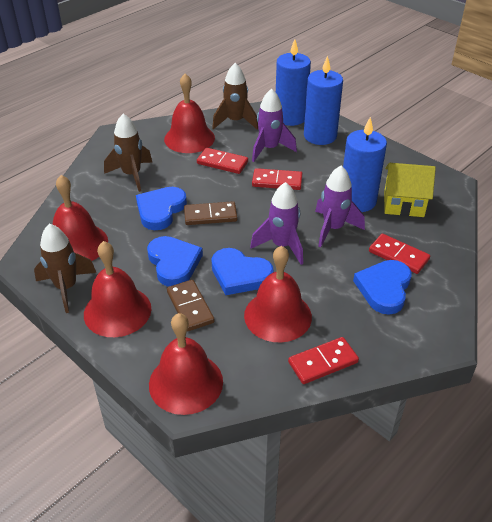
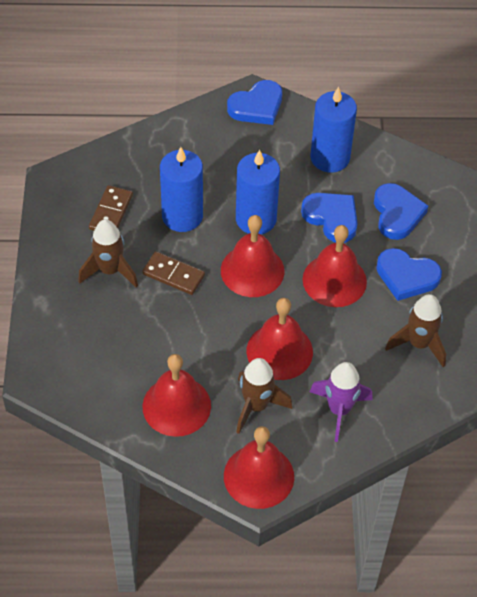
purple rocket: [250,182,303,265] [252,89,297,162] [315,166,365,247] = 3 -> [310,362,373,442] = 1
red domino: [197,148,248,174] [252,168,302,190] [288,337,359,384] [369,234,430,274] = 4 -> none = 0
yellow house: [384,163,436,217] = 1 -> none = 0

